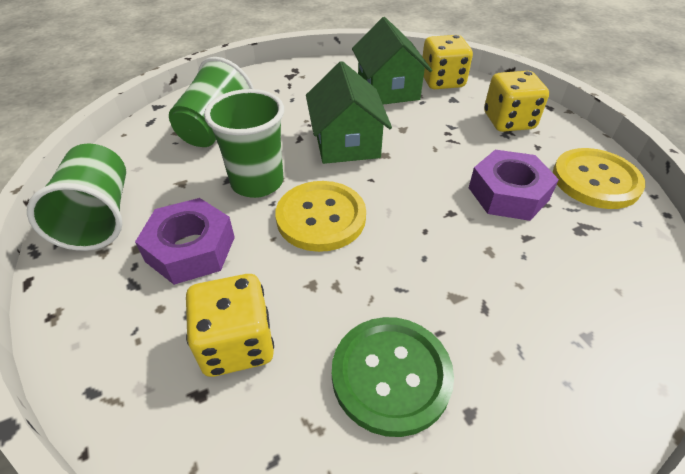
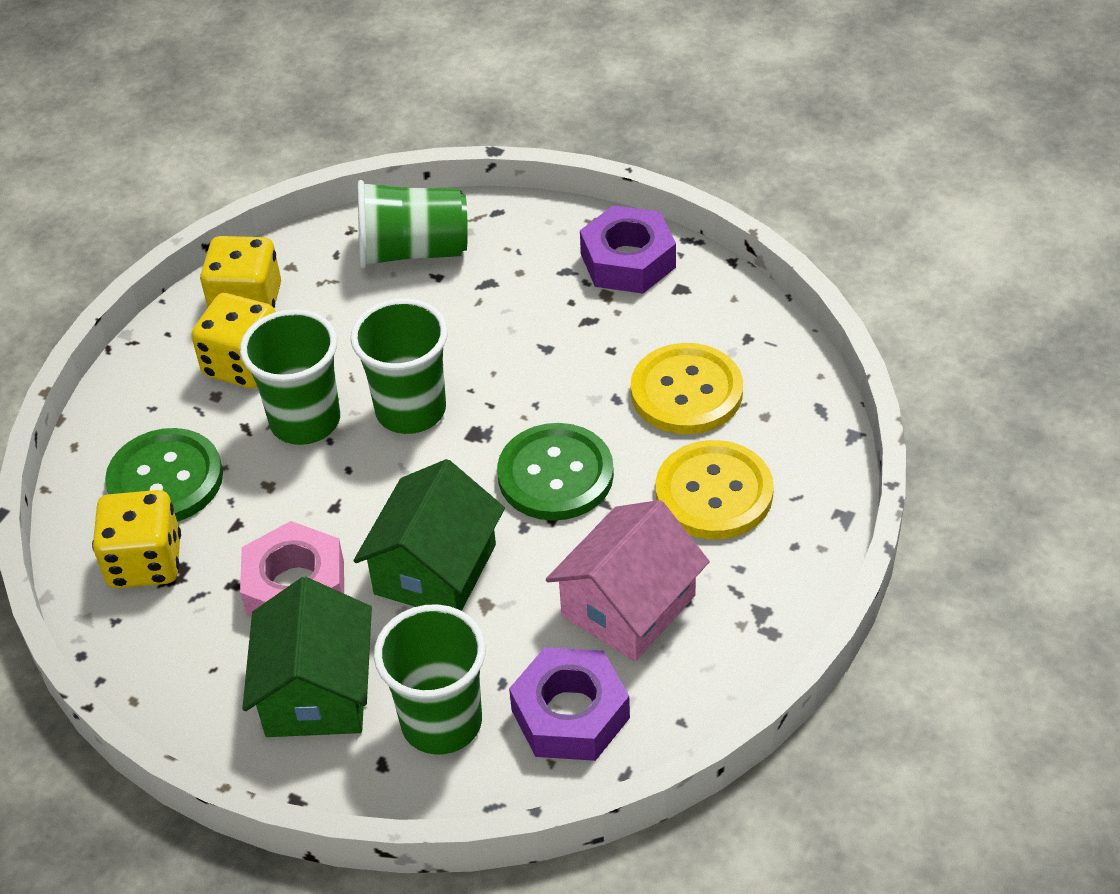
green button: [332,317,454,437] = 1 -> [105,428,223,522] [497,423,614,521] = 2
green cup: [27,143,126,251] [169,57,253,147] [204,89,284,198] = 3 -> [240,309,340,445] [350,299,448,434] [357,180,468,268] [374,604,486,755] = 4
pink house: none = 0 -> [546,500,709,661] = 1
pink nut: none = 0 -> [240,521,344,617] = 1

